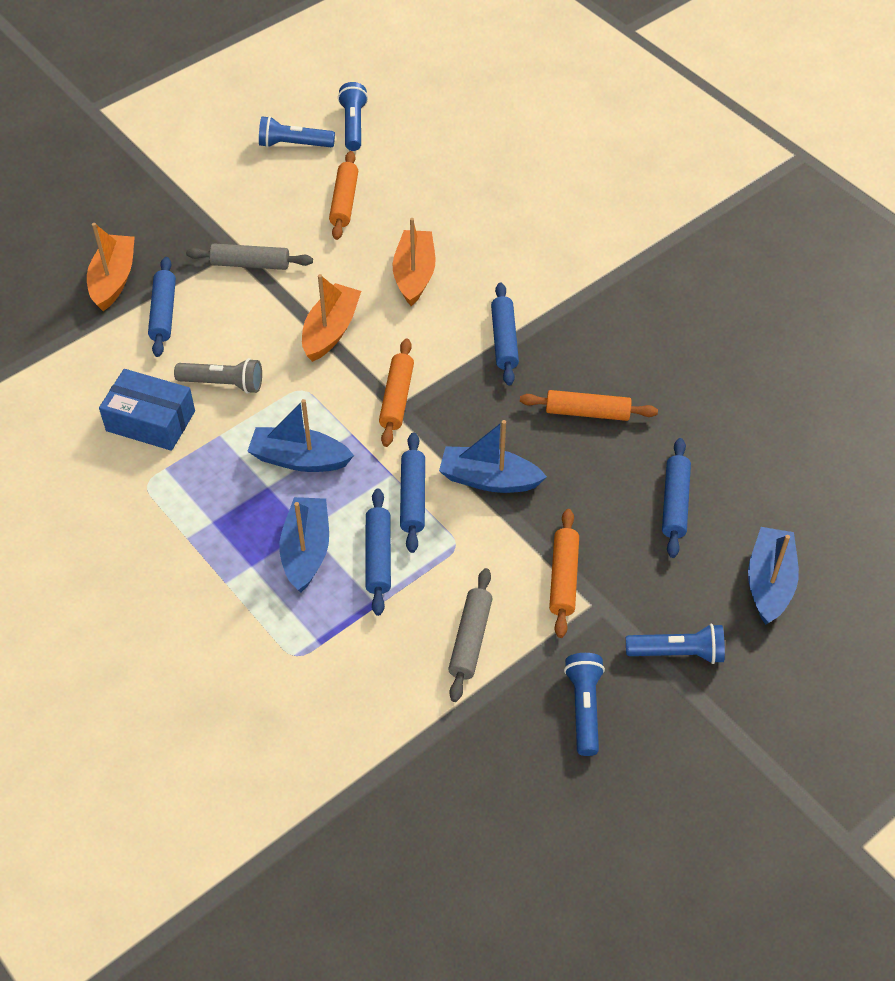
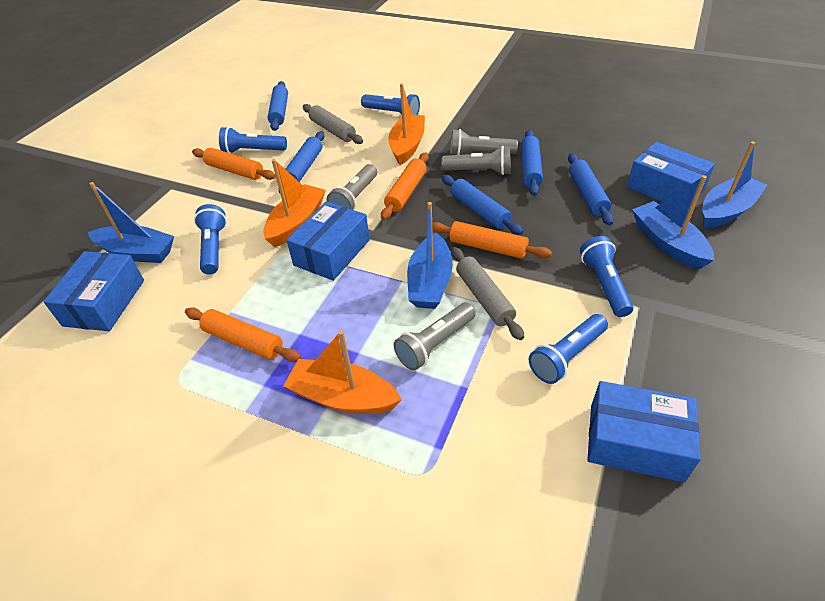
blue box: [99,369,195,451] = 1 -> [43,251,144,331] [286,201,370,281] [587,381,701,482] [627,142,715,204] = 4
blue flashlight: [259,116,335,148] [338,82,368,151] [564,653,605,756] [626,624,725,664] = 4 -> [194,204,227,275] [219,127,287,153] [361,93,420,115] [529,314,608,384] [580,236,633,317] = 5
grey flashlight: [174,358,262,394] = 1 -> [327,164,377,210] [394,302,476,371] [442,146,511,175] [450,129,518,155] = 4

